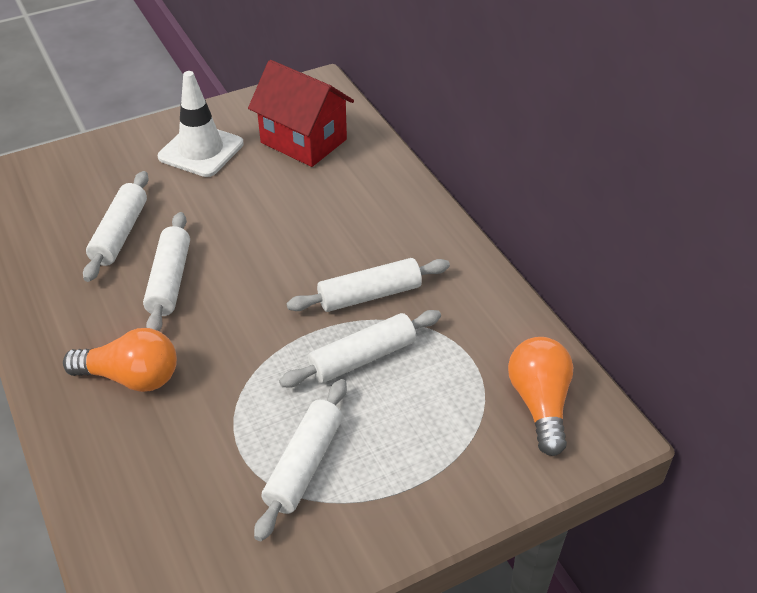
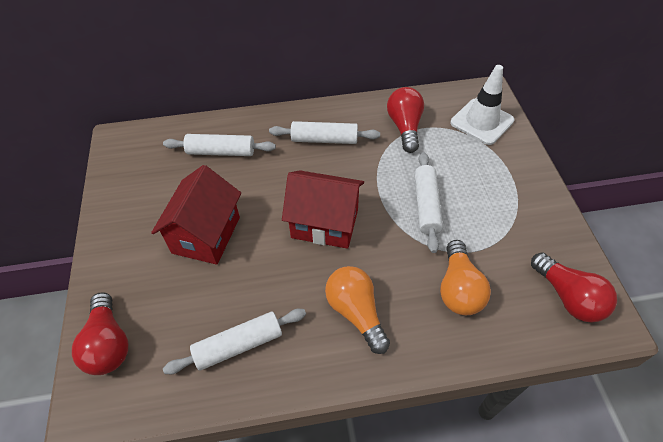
red house: [248,60,354,167] = 1 -> [151,165,241,265] [282,170,364,249] = 2
red light bulb: none = 0 -> [72,292,128,375] [387,87,424,153] [531,252,617,323] = 3
white rolling pin: [83,171,149,282] [143,212,190,331] [254,379,347,541] [279,310,441,388] [286,258,450,312] = 5 -> [163,134,276,156] [163,309,306,374] [269,121,380,144] [414,152,443,253] = 4

